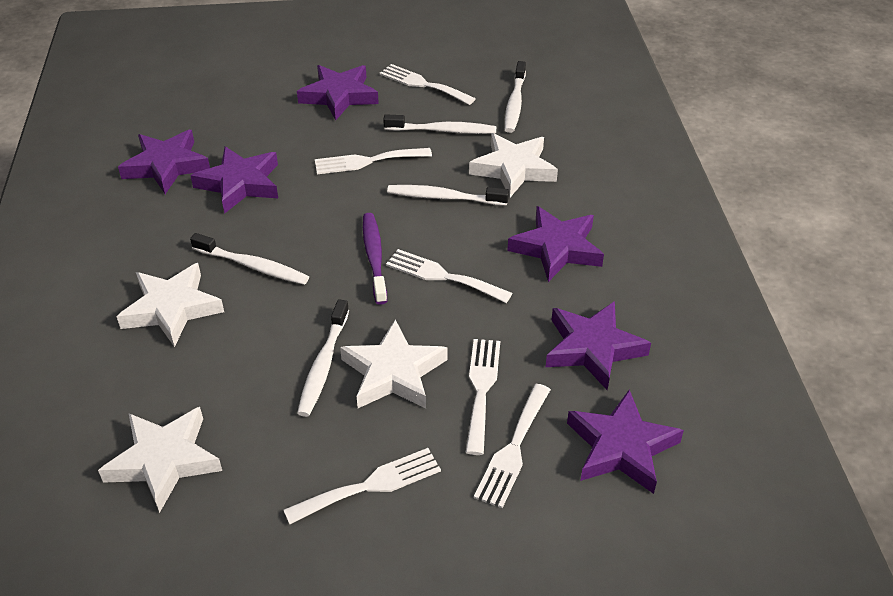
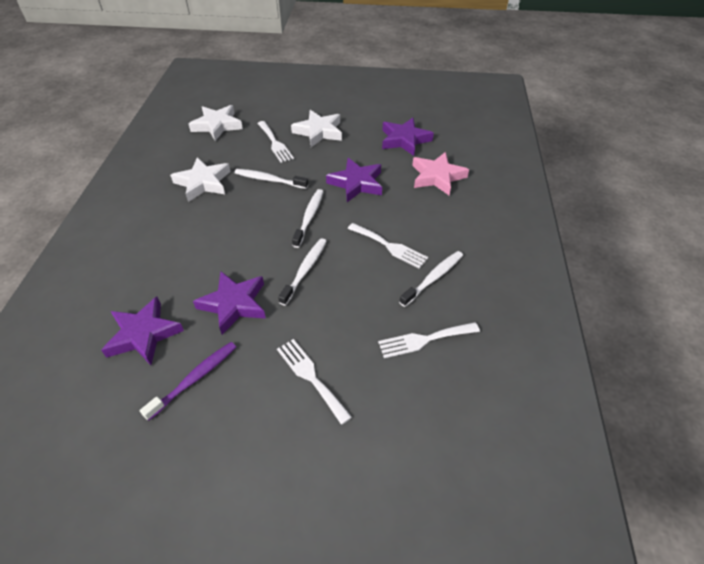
pink star: none = 0 -> [412,152,469,195] = 1
purple star: [118,130,210,194] [190,146,278,214] [297,65,379,120] [507,206,604,282] [546,301,651,390] [567,390,684,494] = 6 -> [101,296,184,365] [193,271,266,335] [326,158,382,202] [382,118,434,156] = 4
white fork: [283,448,441,524] [315,148,432,174] [380,64,476,105] [386,249,512,303] [465,339,500,455] [474,384,551,508] = 6 -> [257,121,294,163] [277,339,352,425] [348,223,428,269] [378,322,480,358] = 4
white star: [98,407,222,513] [116,263,224,347] [340,320,447,408] [469,133,558,198] = 4 -> [170,157,231,202] [189,105,243,141] [291,110,342,147] = 3
white toothbrush: [190,233,309,285] [297,299,349,417] [383,114,497,134] [387,185,509,206] [505,61,526,133] = 5 -> [235,169,308,189] [278,238,327,306] [292,189,323,248] [399,251,463,307] = 4

